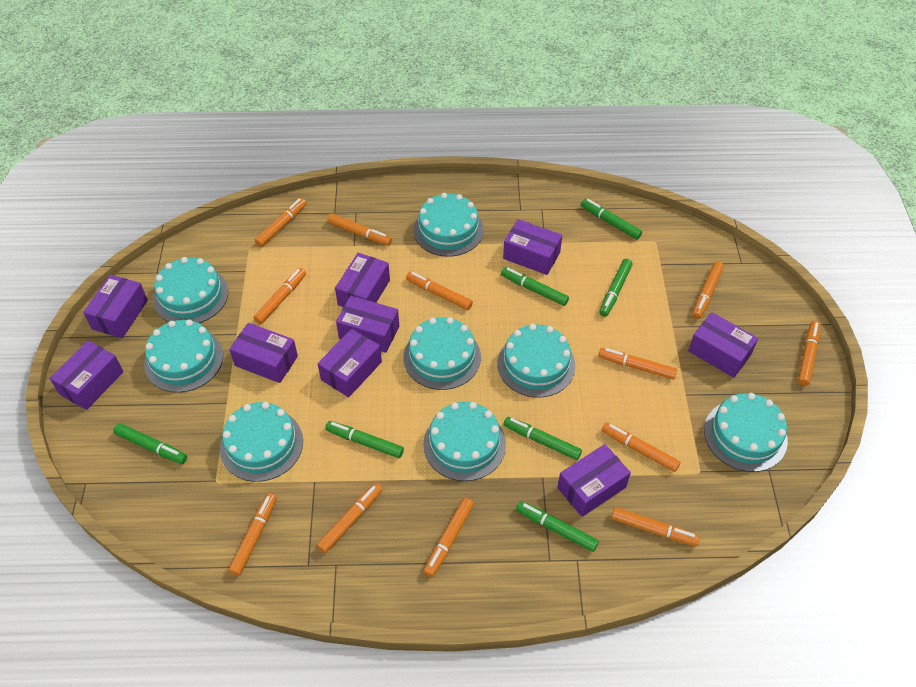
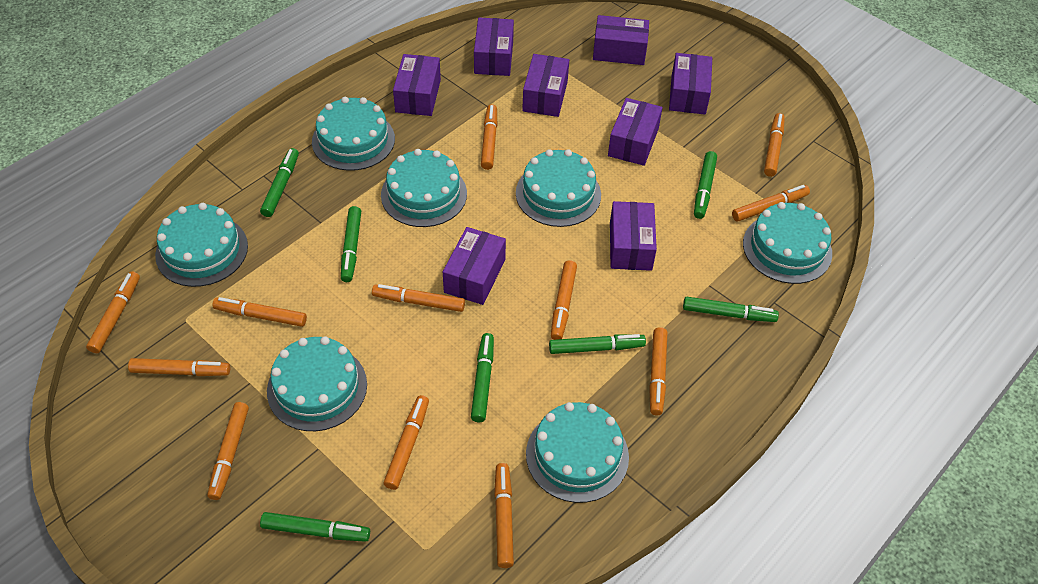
purple box: [50,340,123,410] [83,275,148,338] [229,323,298,383] [318,329,382,397] [335,253,390,307] [336,296,399,353] [503,219,562,275] [557,444,631,517] [688,312,758,378] = 9 -> [393,54,441,116] [443,227,506,305] [474,18,514,76] [522,54,569,117] [593,15,649,65] [608,98,662,166] [610,201,657,271] [669,53,712,115] = 8
turquoise cake: [144,319,223,393] [153,257,228,323] [220,402,303,482] [404,317,481,390] [414,193,484,257] [423,402,506,481] [497,324,575,397] [704,393,788,472] = 8 -> [155,203,248,287] [267,336,367,431] [312,97,395,171] [381,149,467,227] [516,149,601,227] [526,402,629,503] [743,202,832,284] = 7

